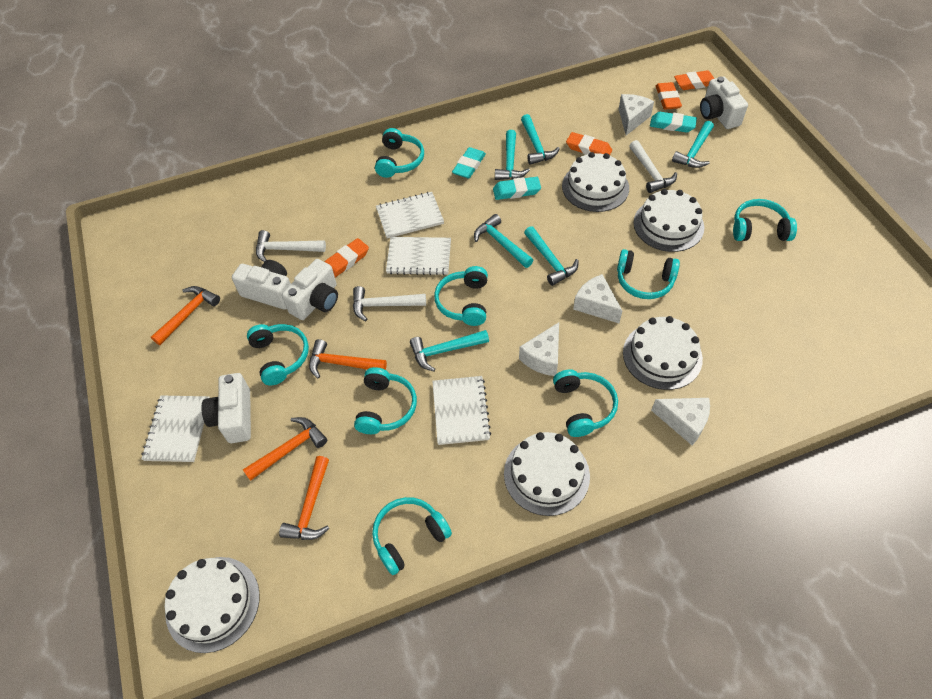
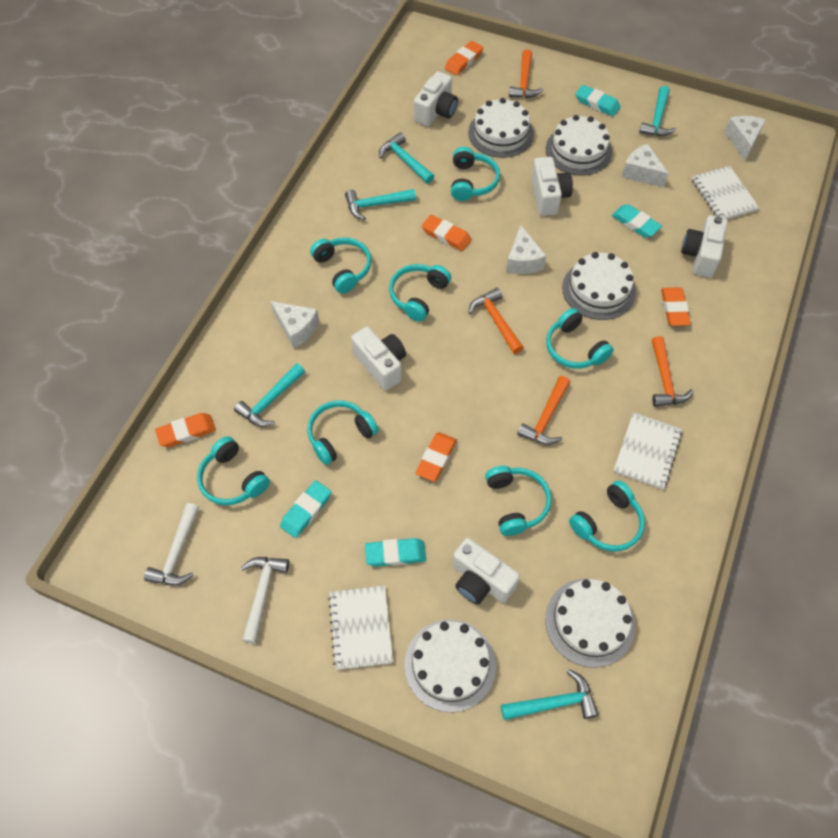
orange eraser: [325,238,369,277] [566,132,612,155] [656,82,682,110] [674,70,714,90] = 4 -> [155,413,216,447] [416,432,457,482] [422,215,472,251] [445,41,483,75] [661,288,691,326] = 5
turquoise eraser: [452,147,486,178] [493,177,541,200] [650,112,697,132] = 3 -> [280,480,331,538] [365,538,426,567] [576,85,620,117] [611,204,662,238] = 4
turquoise hammer: [410,330,489,372] [474,214,533,268] [495,130,530,180] [521,114,560,165] [524,226,579,286] [672,121,714,168] = 6 -> [234,363,305,426] [345,189,416,220] [379,132,434,184] [501,669,598,720] [639,86,676,136] = 5
white camera: [201,373,251,443] [232,260,291,309] [282,259,338,320] [700,76,748,129] = 4 -> [351,327,406,391] [414,71,458,126] [452,538,520,604] [531,157,573,216] [681,215,728,277] = 5
white hammer: [256,230,326,262] [353,286,426,321] [629,140,677,193] = 3 -> [144,503,199,585] [241,557,289,644] = 2
white notebook: [141,395,210,462] [376,192,444,238] [386,237,451,275] [432,376,491,445] = 4 -> [328,585,393,670] [613,412,682,490] [691,166,759,220] = 3

